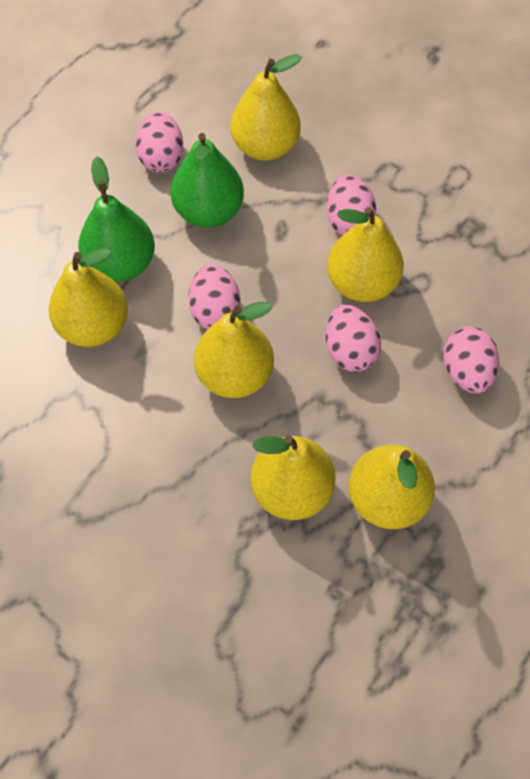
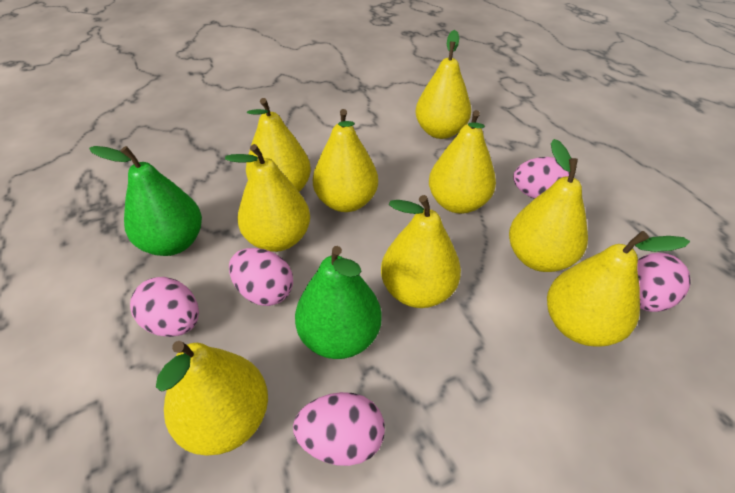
yellow pear: [49,248,128,347] [194,302,274,398] [231,54,301,161] [251,435,336,520] [327,207,404,302] [348,445,435,529] = 6 -> [156,341,268,455] [225,144,310,252] [246,98,311,192] [313,109,378,212] [381,195,461,308] [415,30,471,139] [429,110,496,214] [509,139,588,272] [547,231,690,347] = 9

